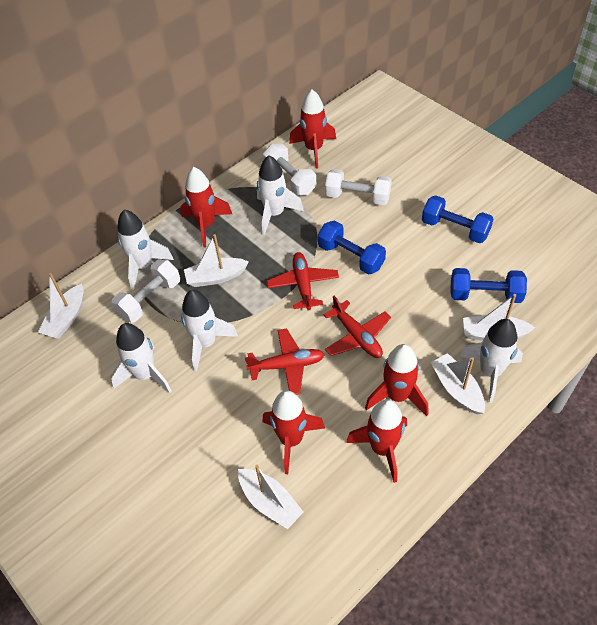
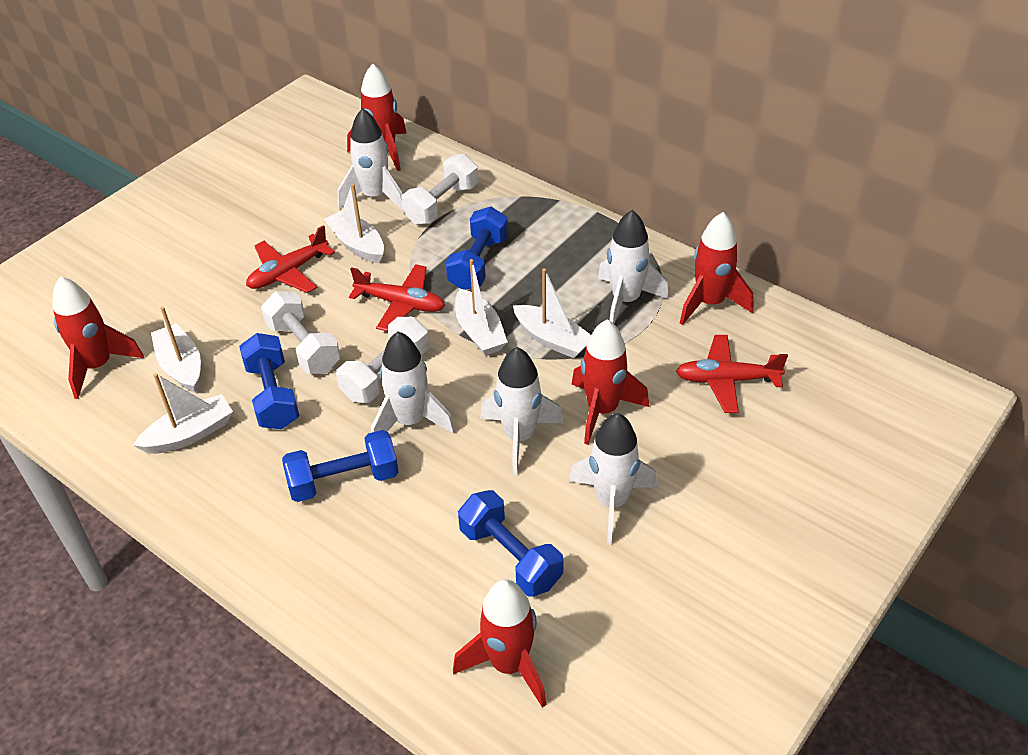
blue dumbbell: [318,220,386,275] [422,195,494,243] [450,268,527,303] = 3 -> [239,333,300,429] [282,430,399,502] [445,207,508,290] [458,490,564,596] = 4

